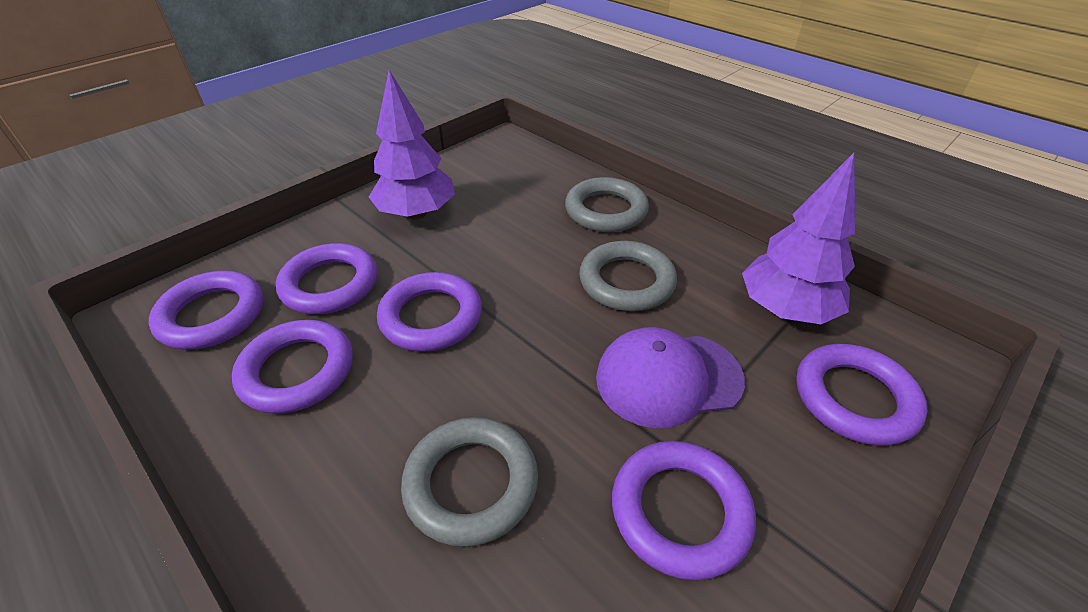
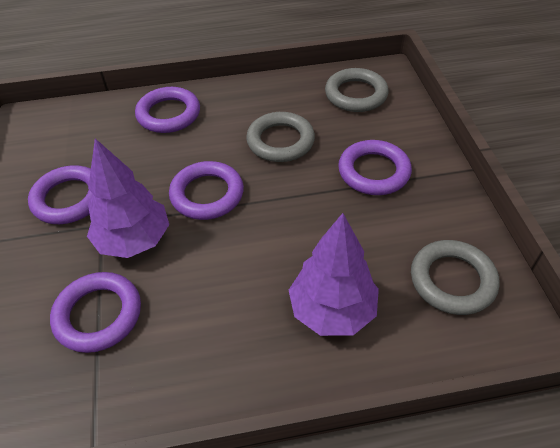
purple cap: [596,327,745,428] = 1 -> none = 0
purple ring: [149,271,263,350] [232,320,353,414] [276,243,377,314] [377,272,482,352] [612,441,756,580] [796,344,928,446] = 6 -> [28,165,93,224] [50,272,141,353] [135,87,200,133] [169,161,244,220] [338,140,412,195] = 5

